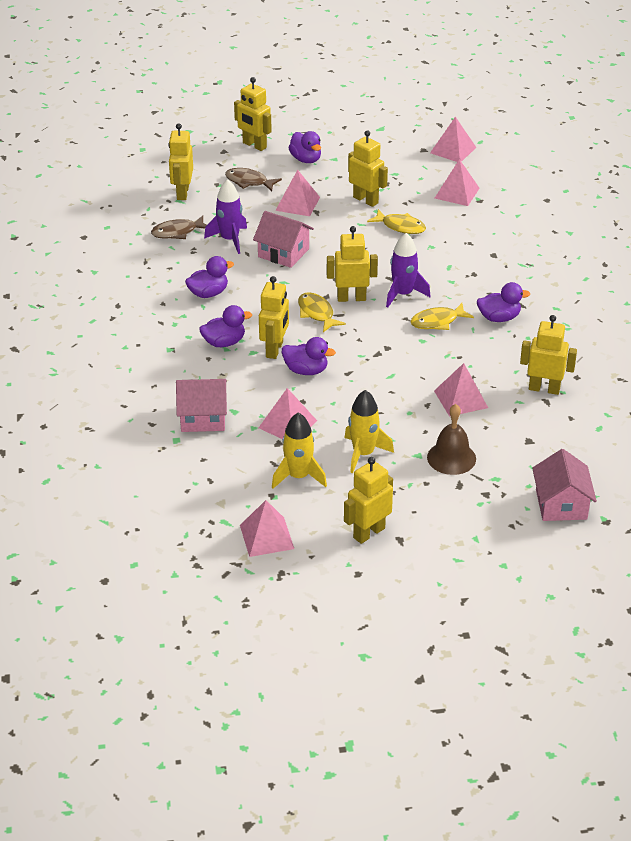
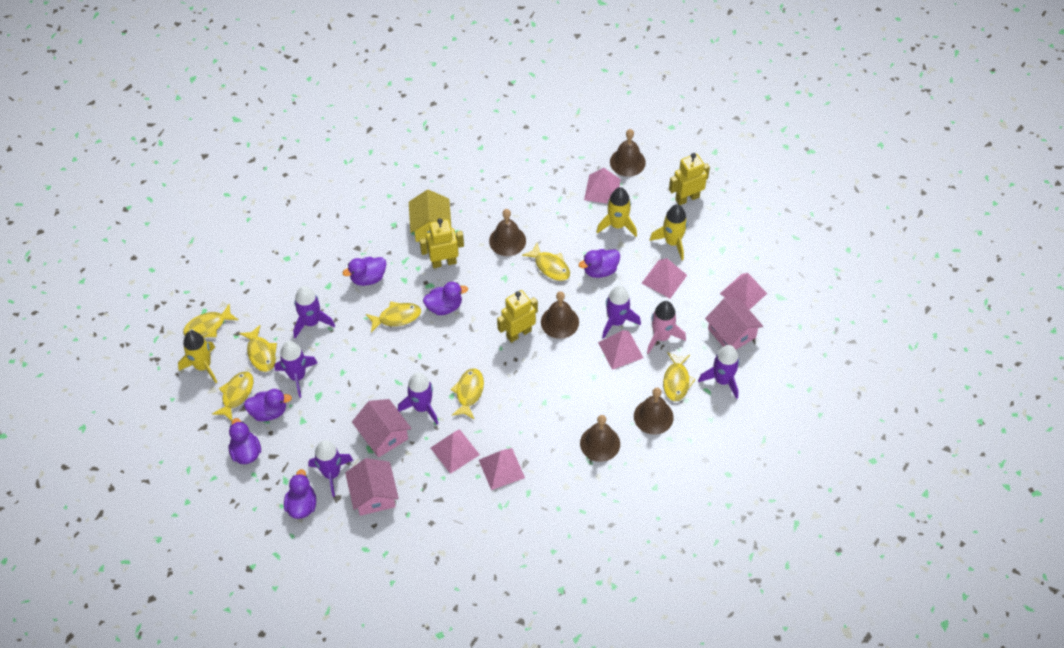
brown bell: [427,404,476,475] = 1 -> [489,209,526,256] [541,291,579,339] [580,415,620,462] [610,129,646,177] [634,388,674,435] = 5
brown fish: [151,216,207,239] [225,168,282,191] = 2 -> none = 0
pink rocket: none = 0 -> [647,301,686,354] = 1
purple duck: [185,256,234,298] [199,305,252,347] [282,337,336,375] [288,131,321,163] [477,282,531,322] = 5 -> [229,418,261,464] [244,389,292,421] [284,469,316,519] [343,257,386,286] [423,282,468,315] [579,249,620,278] = 6
purple rocket: [204,179,247,254] [386,233,431,308] = 2 -> [275,341,318,398] [293,286,335,338] [308,440,354,497] [398,372,438,424] [602,285,641,339] [698,345,740,399] = 6
yellow fish: [298,292,346,332] [367,209,426,234] [411,303,474,330] = 3 -> [183,304,238,337] [212,371,254,421] [239,325,277,372] [366,301,421,333] [451,368,484,419] [522,243,570,281] [663,352,696,401] = 7
yellow house: none = 0 -> [409,190,452,242] = 1
yellow robot: [169,123,193,200] [234,77,272,151] [259,276,289,359] [327,226,378,302] [344,457,393,544] [348,130,388,207] [520,315,577,395] = 7 -> [420,218,464,268] [497,290,538,343] [669,153,710,205] = 3
yellow rocket: [272,413,327,489] [344,390,394,473] = 2 -> [178,331,217,383] [596,187,637,237] [650,204,688,260] = 3

